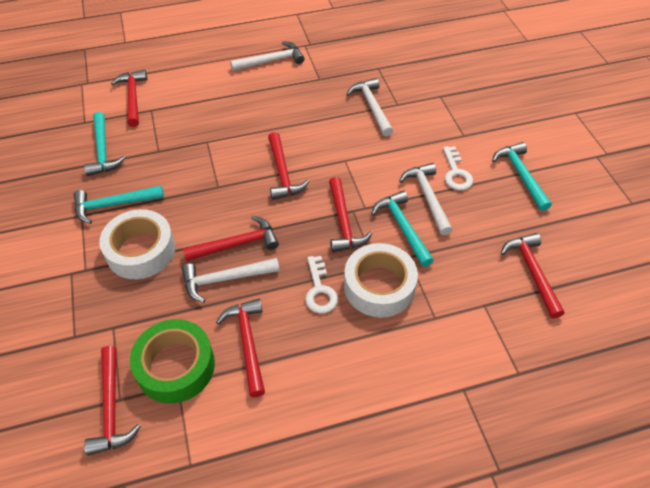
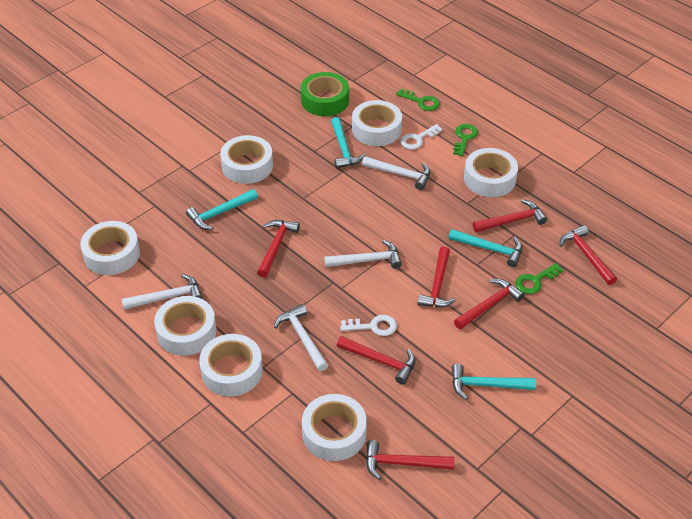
green key: none = 0 -> [396,89,440,111] [453,124,478,156] [515,263,563,294] = 3
white tape: [99,209,175,279] [344,243,418,318] = 2 -> [80,221,140,275] [154,296,216,356] [199,334,263,396] [220,135,273,184] [302,394,367,461] [352,100,402,146] [464,148,518,197] = 7

